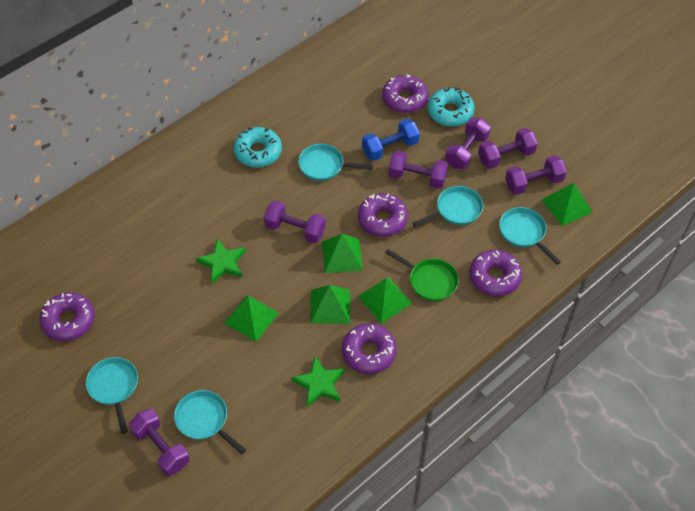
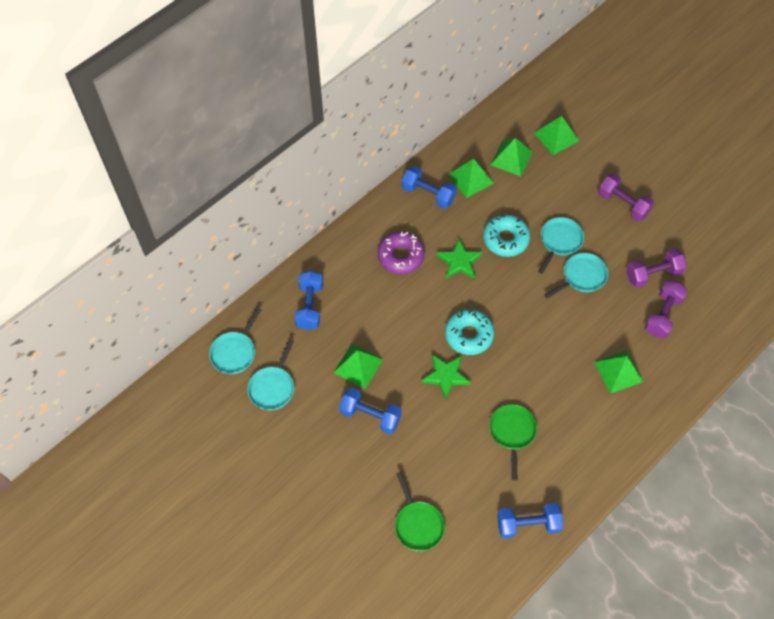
blue dumbbell: [362,119,420,161] = 1 -> [295,271,323,330] [339,387,402,434] [402,166,457,209] [497,503,563,538] = 4
green pan: [385,249,459,301] = 1 -> [395,471,445,551] [489,404,537,480] = 2
purple donut: [40,292,95,341] [342,323,397,374] [358,193,408,237] [382,75,429,113] [469,250,522,296] = 5 -> [377,231,425,274] = 1
purple dumbbell: [129,409,190,476] [264,200,326,243] [389,151,448,189] [445,118,491,169] [478,128,538,169] [505,155,567,195] = 6 -> [598,174,654,221] [626,249,687,288] [644,281,688,338] = 3
turquoise pan: [86,357,138,434] [174,390,246,454] [298,144,373,181] [413,186,483,227] [499,207,561,265] = 5 -> [209,307,261,374] [247,339,294,411] [538,217,584,274] [544,253,608,299] = 4

